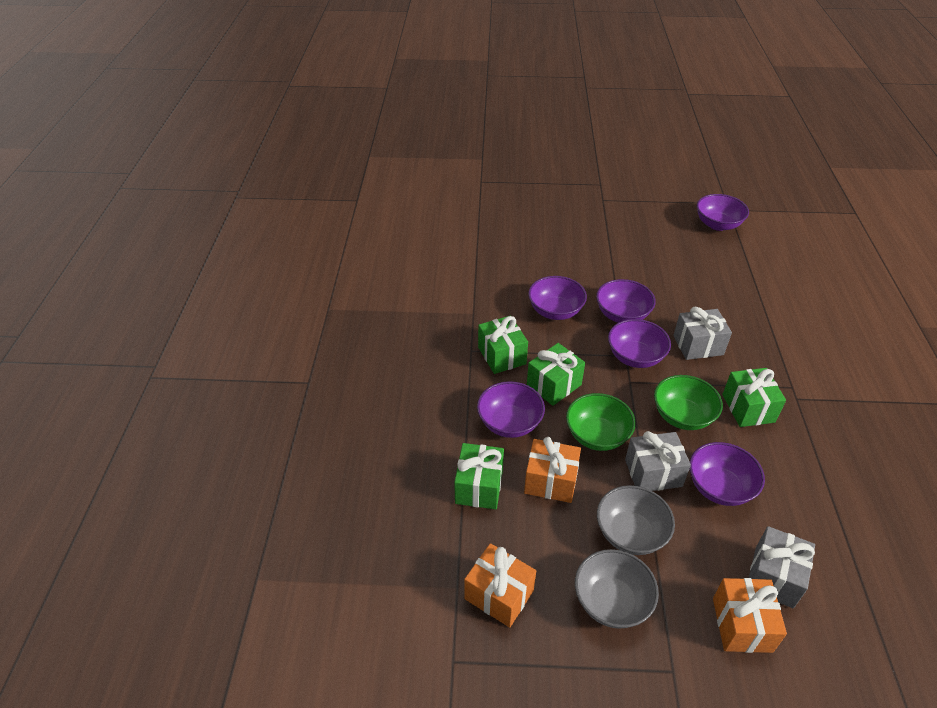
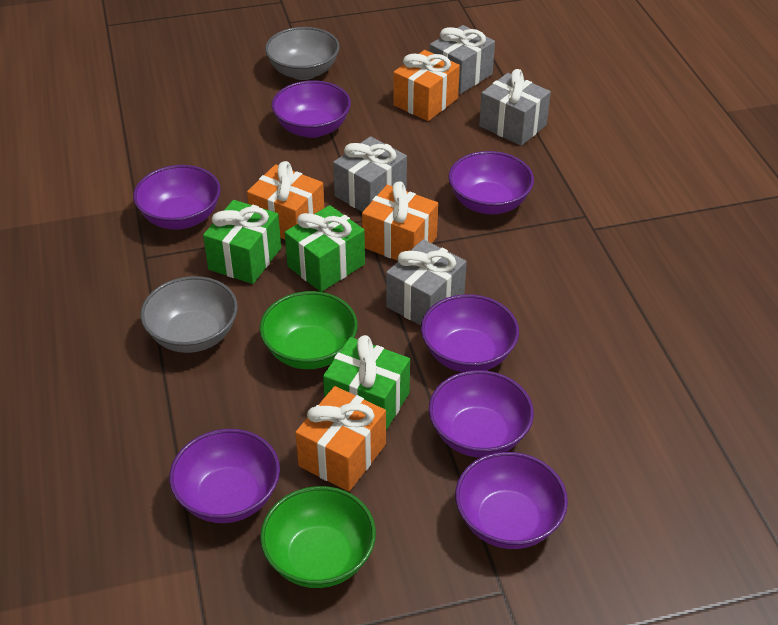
green gift: [454,443,504,509] [478,316,528,374] [527,343,585,406] [722,368,786,427] = 4 -> [203,200,281,284] [285,205,365,292] [323,335,410,430] = 3
grey gift: [625,431,691,491] [673,307,732,360] [749,526,815,609] = 3 -> [333,136,407,212] [386,239,467,326] [430,25,495,94] [479,69,551,146] = 4
orange gift: [464,543,536,627] [524,437,581,503] [713,578,787,653] = 3 -> [247,161,324,240] [295,386,386,492] [362,181,438,261] [393,50,460,121] = 4
purple bowl: [477,381,545,438] [528,276,587,320] [596,279,656,323] [608,319,671,368] [690,442,765,506] [697,194,749,231] = 6 -> [133,165,221,230] [169,429,280,523] [272,80,351,138] [421,294,519,372] [429,370,534,458] [448,151,534,214] [455,452,568,549] = 7

